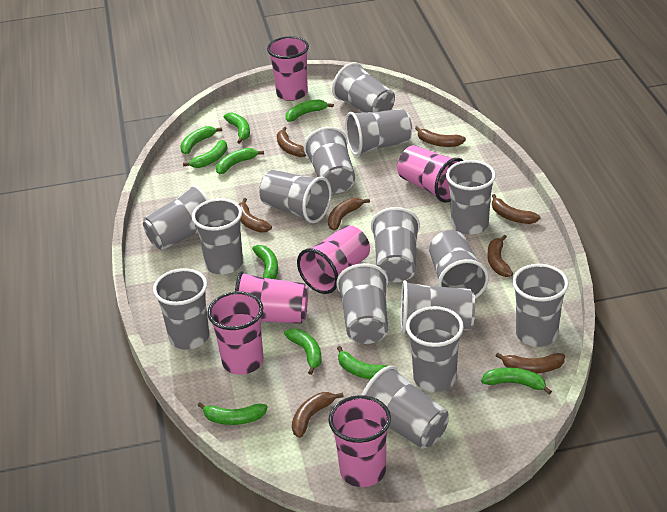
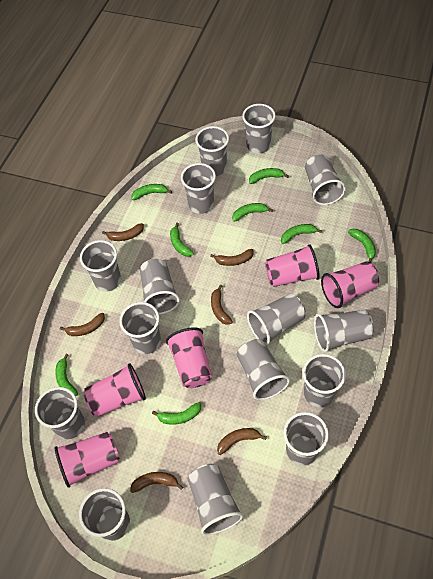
brown banana: [239,198,272,232] [277,127,306,157] [292,392,344,438] [328,198,370,231] [415,126,466,147] [488,235,513,277] [492,194,540,224] [495,352,565,373] = 8 -> [60,313,105,336] [102,223,144,241] [130,472,183,493] [210,249,254,266] [211,284,233,325] [217,428,267,455] = 6
green banana: [180,126,222,154] [183,140,227,168] [198,403,267,425] [216,148,264,174] [224,113,250,144] [252,245,278,279] [284,329,322,375] [285,99,334,122] [337,346,387,380] [481,367,552,394] = 10 -> [55,353,78,396] [132,184,172,200] [152,402,201,425] [170,223,194,257] [232,203,273,222] [249,168,289,184] [281,224,322,244] [348,229,376,263] = 8
pink cup: [207,291,263,375] [235,271,308,324] [267,36,309,101] [297,225,370,294] [329,395,391,487] [397,145,464,203] = 6 -> [55,432,120,488] [83,363,146,417] [166,327,212,388] [265,244,320,287] [321,261,379,308] = 5

